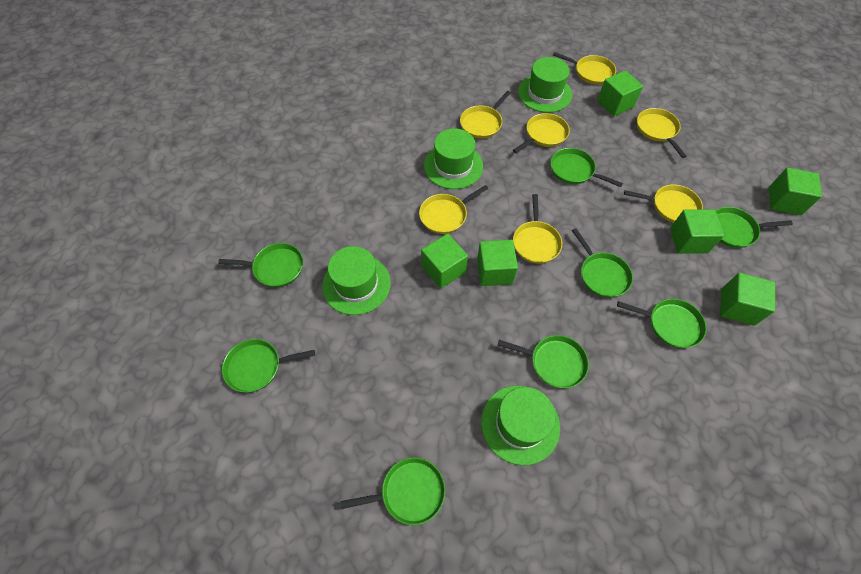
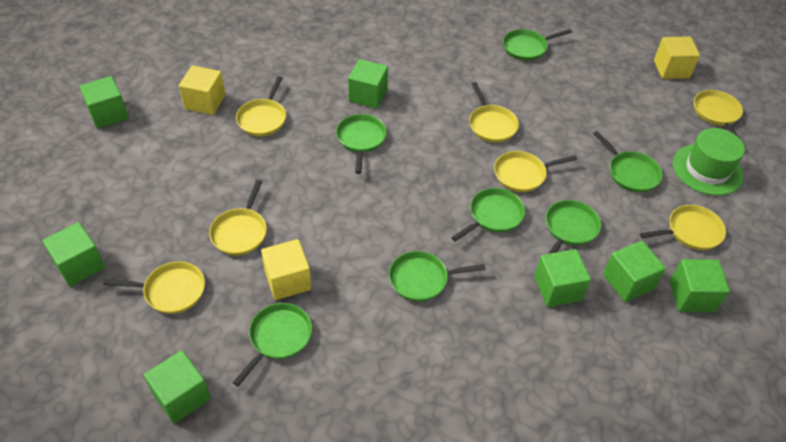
green cube: [421,234,468,289] [477,240,518,286] [597,70,643,116] [670,209,724,254] [720,273,775,326] [769,168,822,215] = 6 -> [42,222,105,286] [79,76,129,129] [144,350,211,424] [348,59,388,109] [534,249,591,307] [603,241,666,302] [670,259,730,312] = 7
green hat: [322,246,391,315] [424,128,483,189] [481,386,560,465] [518,57,572,113] = 4 -> [673,128,745,196] = 1
green pan: [218,243,303,287] [222,339,315,393] [340,457,445,525] [498,335,589,388] [551,148,623,187] [572,228,633,298] [617,299,707,348] [716,207,793,248] = 8 -> [232,303,312,386] [336,114,387,174] [389,251,486,302] [451,188,525,242] [503,29,572,61] [546,200,601,254] [593,131,663,193] = 7
yellow cube: none = 0 -> [179,66,226,115] [261,239,312,300] [654,36,700,79] = 3

